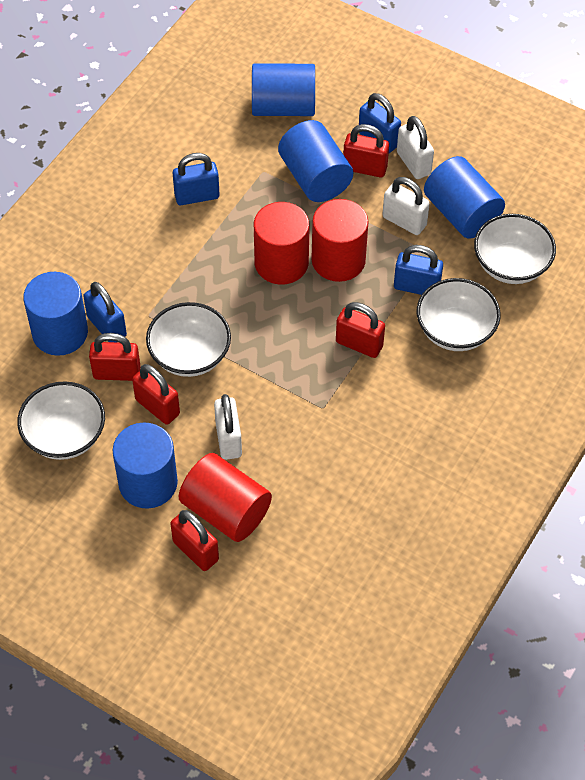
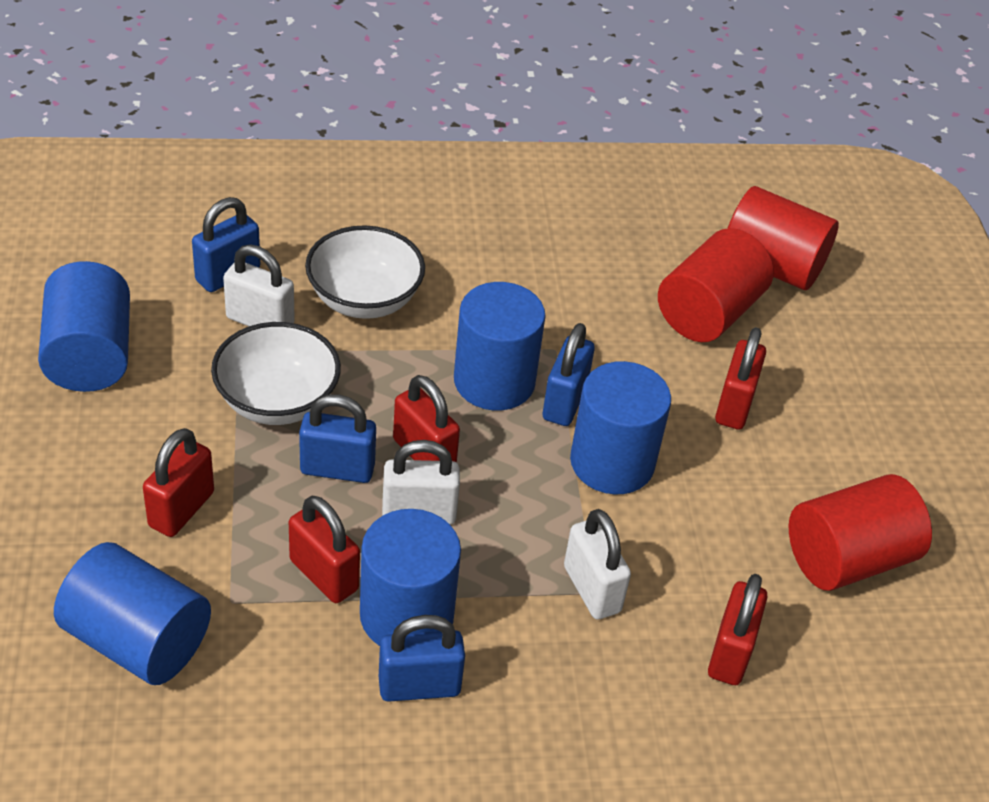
white bowl: [17,381,105,460] [146,302,231,377] [417,278,501,351] [474,214,556,284] = 4 -> [211,322,341,425] [305,225,425,319] = 2

